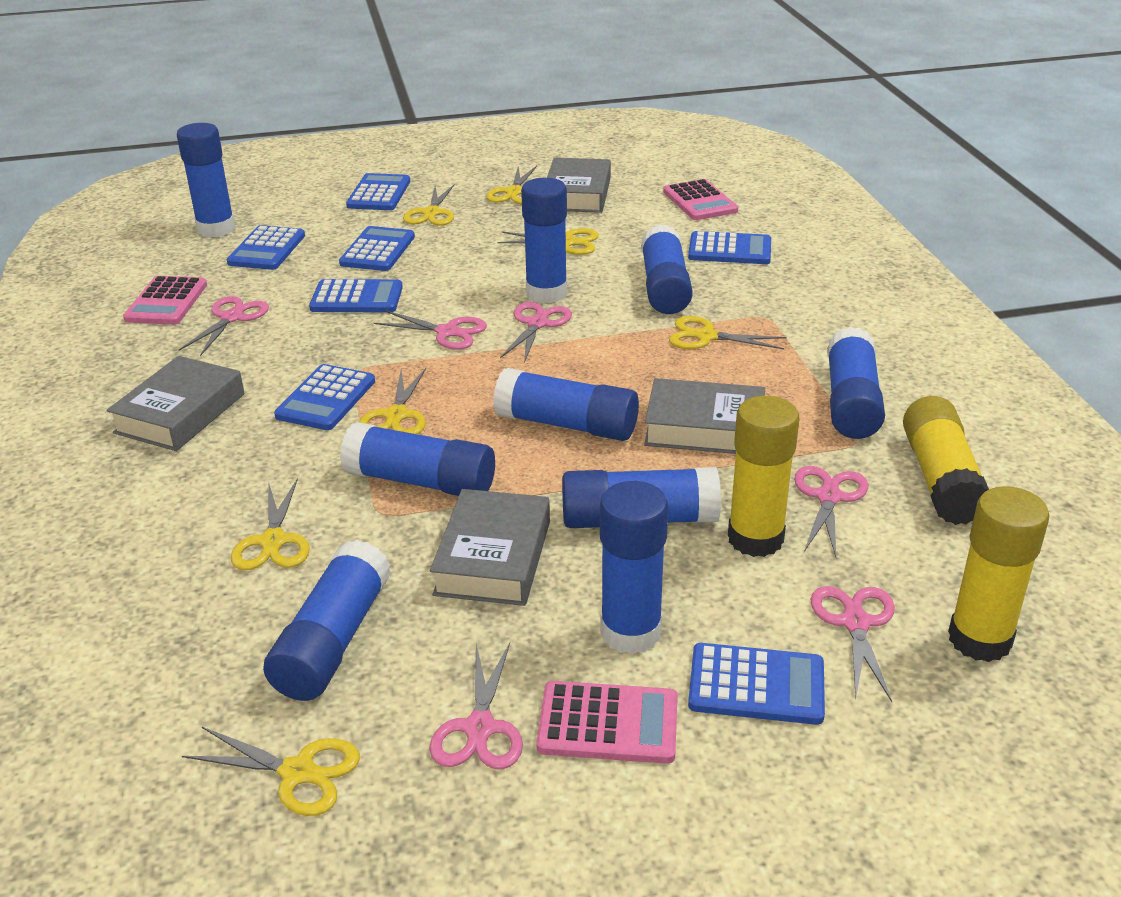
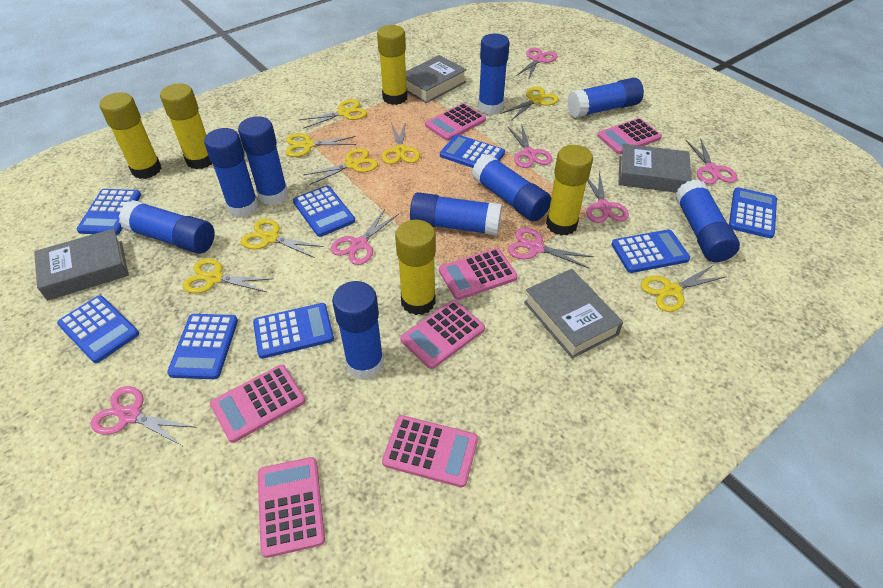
blue calculator: [227,225,305,270] [274,364,375,430] [309,279,403,313] [339,226,415,271] [346,173,410,210] [688,231,771,264] [688,643,825,725] = 7 -> [57,295,139,363] [76,189,141,235] [167,314,238,379] [253,303,334,359] [293,185,355,237] [440,134,505,168] [611,230,690,273] [729,187,777,238] = 8
pink calculator: [123,276,207,325] [536,681,678,764] [663,179,738,220] = 3 -> [210,365,306,443] [258,457,325,558] [382,415,478,487] [400,300,485,369] [425,103,486,141] [439,248,518,300] [597,118,662,154] = 7
pink scissors: [179,296,269,356] [374,310,487,349] [430,643,523,769] [500,302,572,363] [794,466,868,557] [810,586,895,702] = 6 -> [91,386,197,446] [331,209,399,265] [508,126,552,168] [508,228,594,269] [516,48,557,80] [586,171,629,223] [686,138,738,184] = 7
yellow glue stick: [728,396,800,557] [903,396,989,525] [948,486,1050,662] = 3 -> [99,92,162,179] [160,83,212,169] [377,25,408,105] [395,220,436,315] [546,145,593,236] = 5
yellow scissors: [182,727,360,816] [231,478,310,570] [359,368,426,434] [403,185,454,226] [486,166,537,204] [498,228,599,255] [669,316,787,350] = 7 -> [183,258,274,293] [241,219,324,258] [286,133,356,157] [299,99,367,129] [304,148,378,185] [382,121,420,164] [501,87,559,120] [641,265,727,312] = 8

